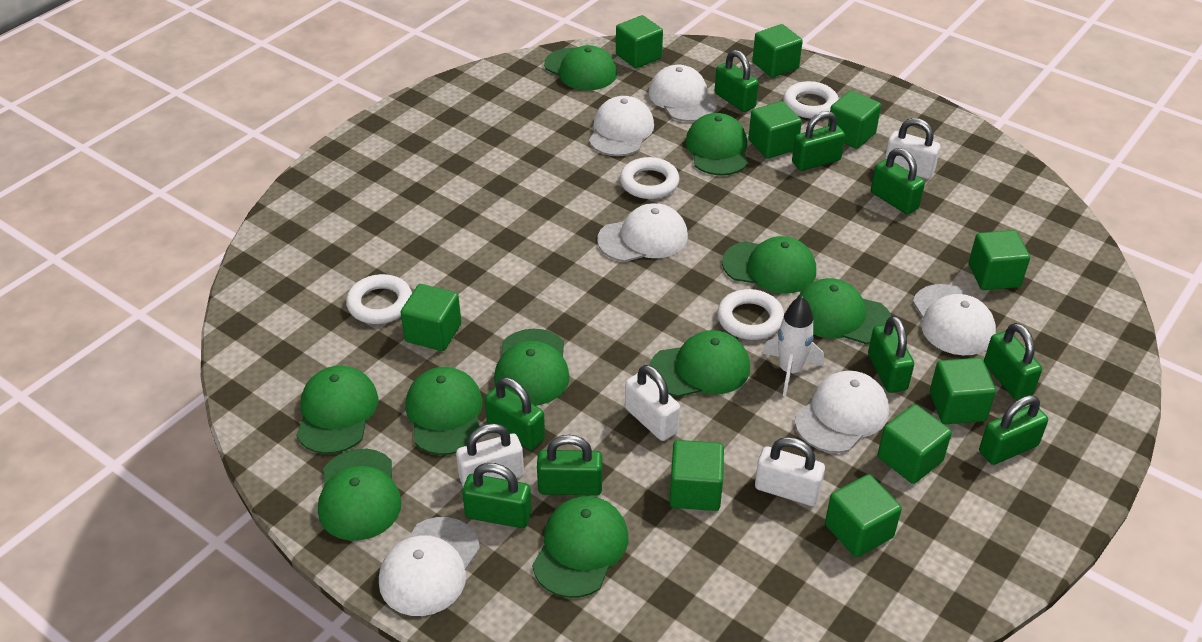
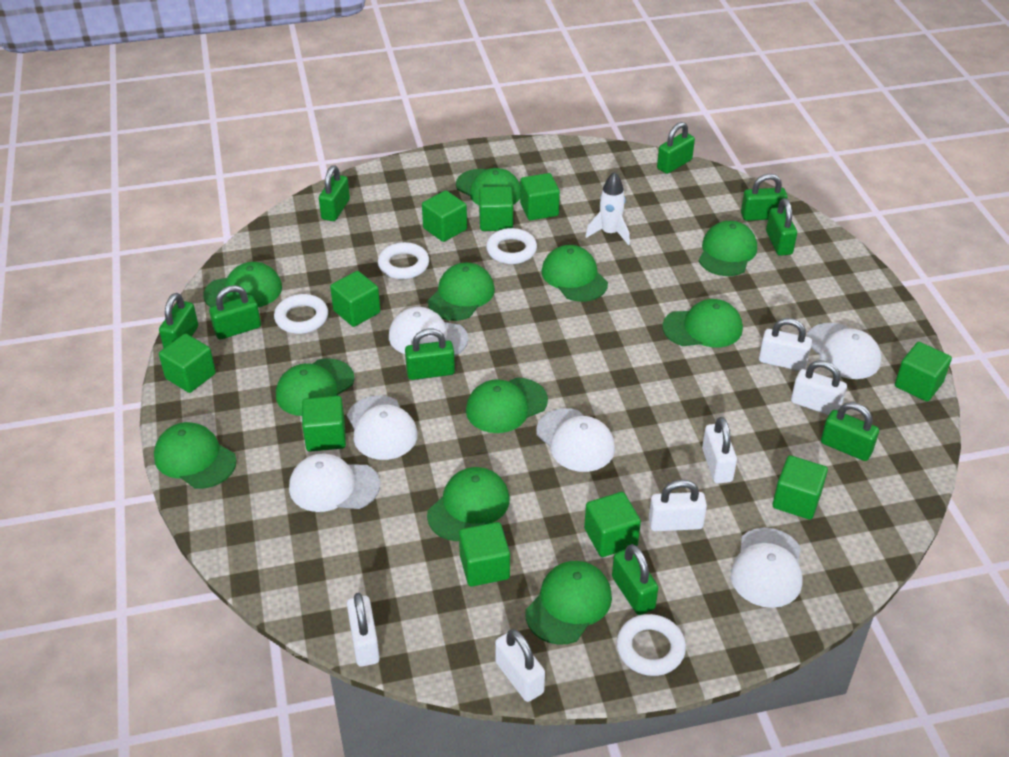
green cap: [296,366,378,454] [318,449,402,541] [405,367,483,455] [494,329,570,405] [532,496,628,598] [544,45,617,90] [650,330,750,397] [686,113,748,176] [722,236,816,294] [797,278,891,344] = 10 -> [154,422,237,489] [203,262,282,307] [276,358,354,416] [427,467,510,541] [428,262,495,321] [456,168,520,205] [466,378,548,433] [526,561,612,645] [541,245,608,302] [662,299,743,347] [699,221,757,276] = 11
white padlock: [456,423,524,487] [625,365,680,441] [755,437,825,506] [885,118,940,179] = 4 -> [347,593,380,666] [495,629,545,702] [649,480,707,531] [702,417,737,484] [759,318,812,371] [791,360,847,415] = 6

